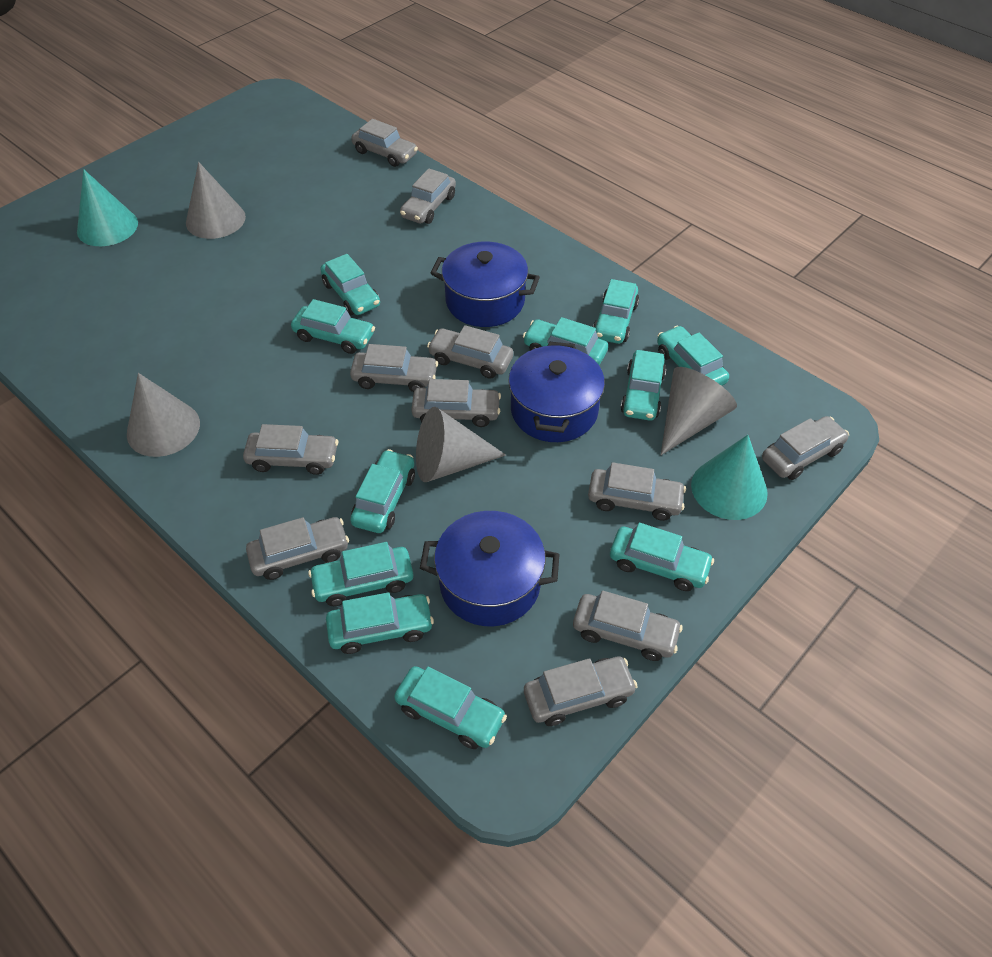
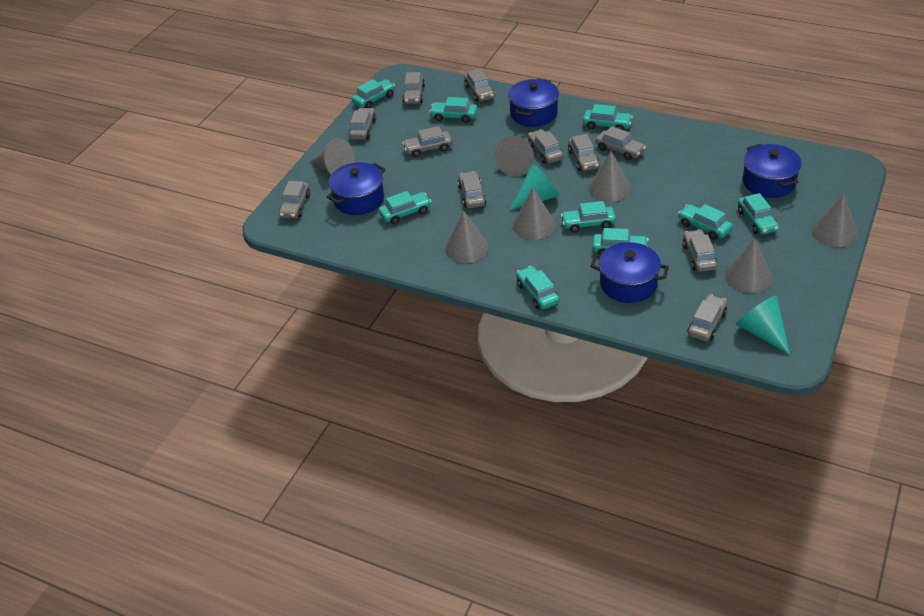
blue pot: [420,511,560,626] [431,242,540,327] [508,342,605,442] = 3 -> [327,162,386,215] [508,79,559,127] [590,242,669,303] [743,143,802,198] = 4
grey cone: [127,373,200,457] [186,162,246,239] [416,407,506,482] [661,367,737,455] = 4 -> [311,138,355,174] [445,210,489,263] [495,136,534,176] [513,188,556,240] [589,151,631,202] [725,238,772,293] [812,193,858,247] = 7
turquoise car: [291,299,375,354] [308,542,413,606] [320,254,380,315] [326,592,434,654] [350,449,415,533] [394,666,507,749] [523,317,608,365] [593,279,639,344] [610,523,714,591] [621,350,666,421] [657,326,729,386] = 11 -> [352,79,395,108] [379,191,432,224] [429,97,478,123] [516,266,559,309] [561,201,616,233] [583,104,633,130] [592,228,649,255] [678,204,733,240] [738,193,779,235] = 9

